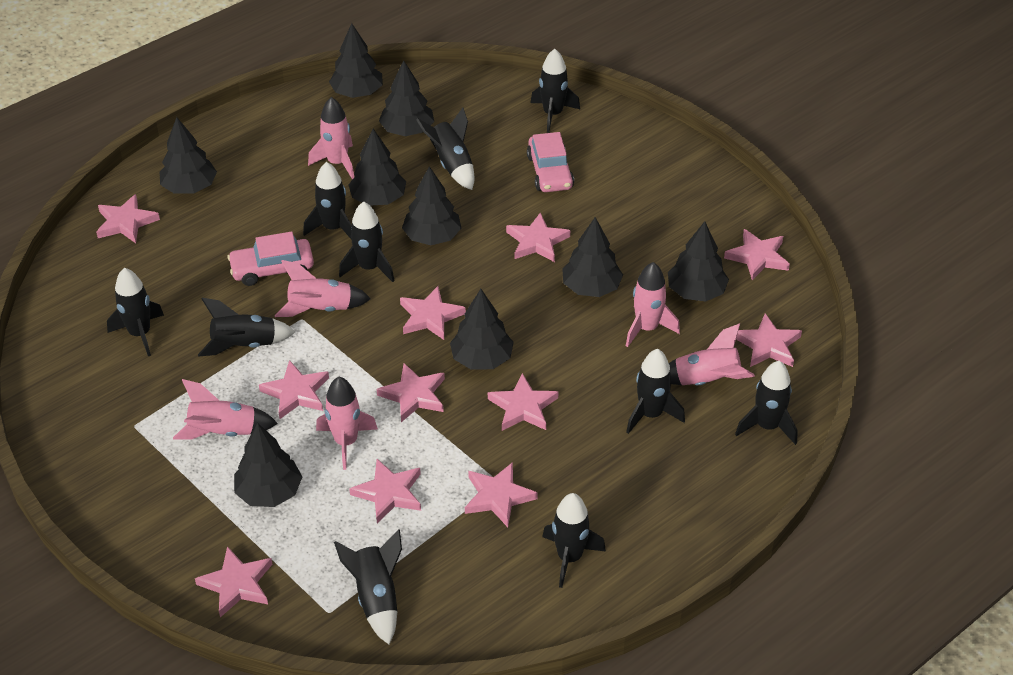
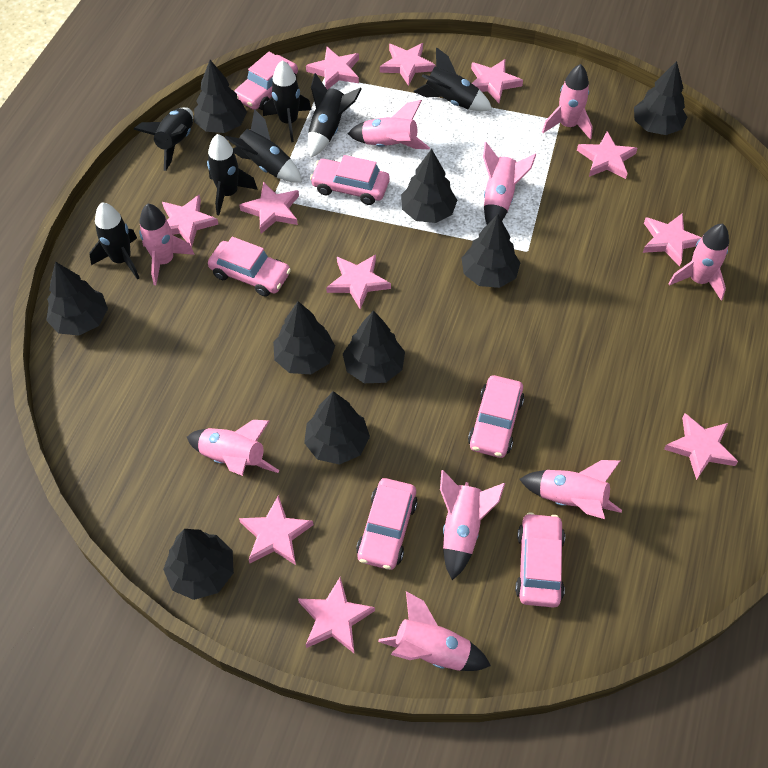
black rocket: [107,268,164,356] [198,298,295,356] [303,162,352,240] [334,529,402,644] [339,201,395,282] [417,108,475,190] [530,49,580,133] [542,493,606,588] [626,349,685,434] [735,361,798,445] = 10 -> [90,202,139,280] [133,107,193,171] [207,134,258,215] [225,109,302,182] [263,60,311,142] [308,73,362,158] [413,47,492,111] = 7
pink car: [227,231,314,286] [527,132,574,192] = 2 -> [208,237,291,297] [234,52,298,110] [310,155,390,205] [356,478,418,570] [468,375,524,458] [515,512,565,608] = 6
pink rocket: [173,379,278,440] [275,260,371,317] [308,97,354,180] [316,377,378,470] [626,262,680,347] [669,324,755,385] = 6 -> [139,204,195,285] [187,420,280,476] [348,100,430,149] [378,591,491,671] [440,470,505,580] [483,142,536,224] [519,460,622,519] [542,64,593,139] [668,224,729,300] = 9

